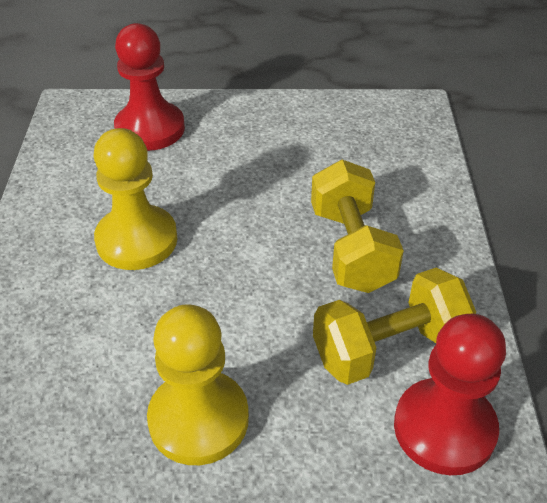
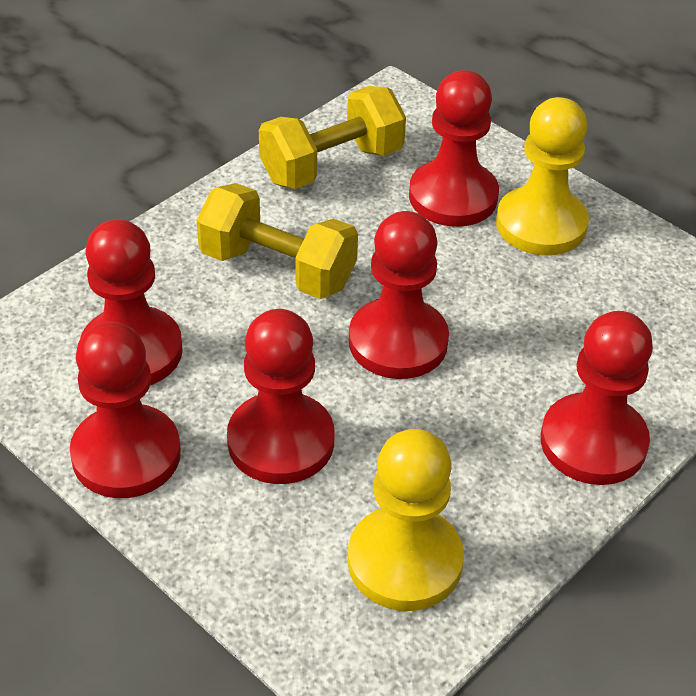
red pawn: [114,23,185,151] [394,314,506,475] = 2 -> [70,321,181,498] [81,219,183,385] [227,309,334,484] [349,211,449,379] [409,70,499,227] [541,311,653,485] = 6

